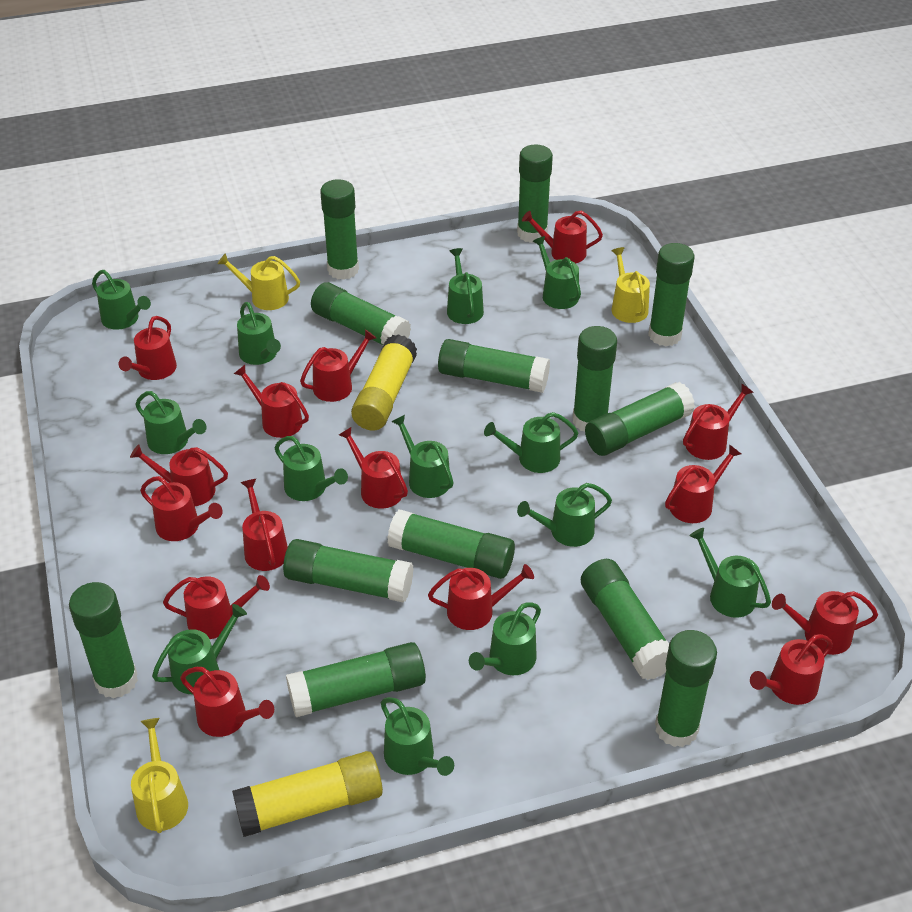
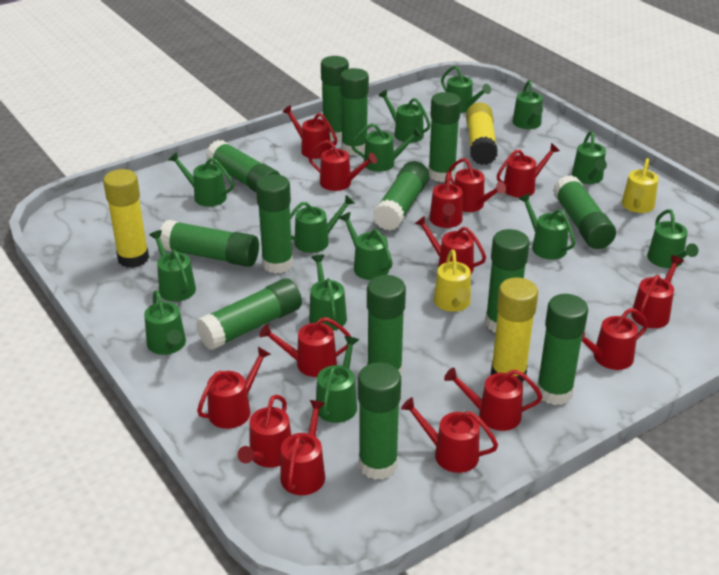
green watering can: [92,270,151,330] [135,391,206,454] [152,604,247,694] [237,302,281,365] [275,436,348,501] [381,697,454,776] [391,415,454,498] [447,248,484,324] [469,602,541,675] [484,412,578,473] [517,483,612,547] [533,236,581,309] [689,528,771,618] = 13 -> [144,290,186,355] [150,230,196,302] [169,152,234,207] [290,195,355,253] [309,254,347,331] [316,336,359,423] [339,212,393,280] [351,123,422,172] [378,90,430,143] [441,66,491,113] [512,80,543,129] [519,193,575,260] [572,131,607,184] [647,209,699,268] = 14
red watering can: [119,316,177,380] [130,444,228,506] [140,476,223,541] [163,575,270,639] [180,667,274,737] [234,365,309,438] [241,479,288,571] [300,330,376,402] [339,427,408,509] [428,564,534,630] [522,211,603,264] [665,444,741,523] [683,384,754,460] [750,634,833,705] [772,591,878,655] = 15 -> [197,347,271,429] [237,395,291,467] [259,317,351,377] [280,400,325,495] [282,105,337,159] [308,140,377,191] [401,397,498,473] [415,216,486,274] [429,172,463,228] [444,368,542,431] [448,158,506,212] [497,143,560,198] [581,308,648,370] [631,255,684,328] = 14
yellow glue stick: [232,751,383,837] [351,334,417,430] = 2 -> [103,169,149,268] [466,102,498,165] [491,277,538,384] = 3
yellow watering can: [131,718,188,833] [217,253,300,310] [611,247,650,323] = 3 -> [434,249,471,312] [622,158,658,213] = 2

